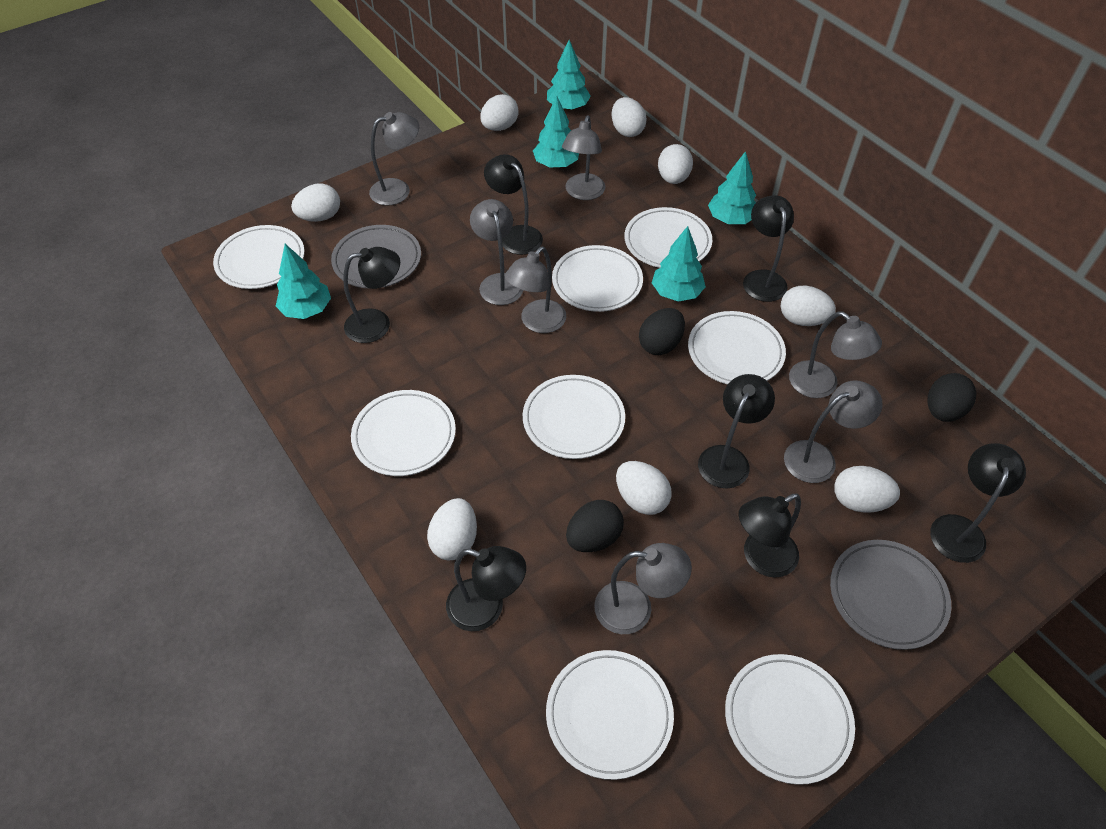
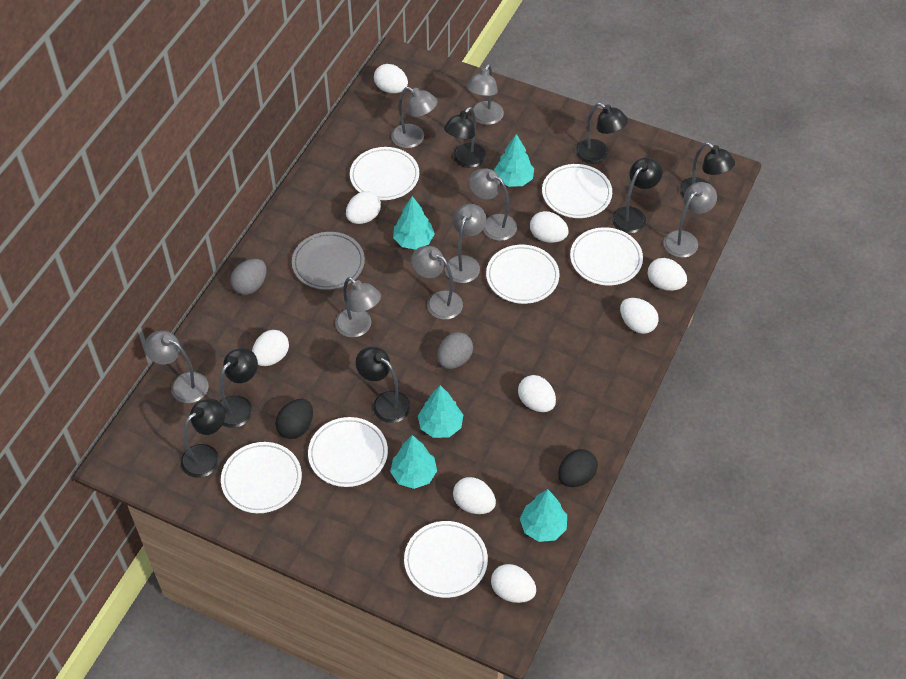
black egg: [566,500,624,552] [639,308,685,355] [927,373,976,422] = 3 -> [275,399,313,439] [558,449,598,487] = 2
grey egg: none = 0 -> [230,259,267,295] [437,332,473,369] = 2
grey lamp: [369,112,419,205] [470,199,523,305] [505,247,566,333] [562,115,606,200] [594,543,692,634] [784,380,883,483] [789,311,882,398] = 7 -> [144,331,209,403] [335,277,381,337] [391,87,437,148] [411,246,463,320] [445,204,487,283] [467,64,504,125] [469,168,517,241] [664,182,717,258] = 8
grey plate: [331,225,421,289] [830,540,951,650] = 2 -> [292,232,365,290] = 1
white egg: [291,183,340,222] [427,498,477,560] [480,94,519,131] [612,97,647,137] [616,461,672,515] [658,144,693,184] [781,286,836,326] [834,466,900,513] = 8 -> [252,330,289,366] [346,191,381,224] [374,64,408,93] [453,477,496,514] [491,564,536,603] [518,375,556,412] [530,211,569,243] [620,298,659,334] [648,258,687,291] = 9
white plate: [213,225,305,289] [351,390,456,476] [523,375,625,459] [546,650,674,780] [552,245,643,312] [624,207,712,268] [688,311,786,384] [725,654,855,785] = 8 -> [221,442,302,513] [308,417,388,487] [350,147,419,200] [404,521,488,598] [486,245,560,304] [542,164,612,218] [570,227,643,285] = 7

